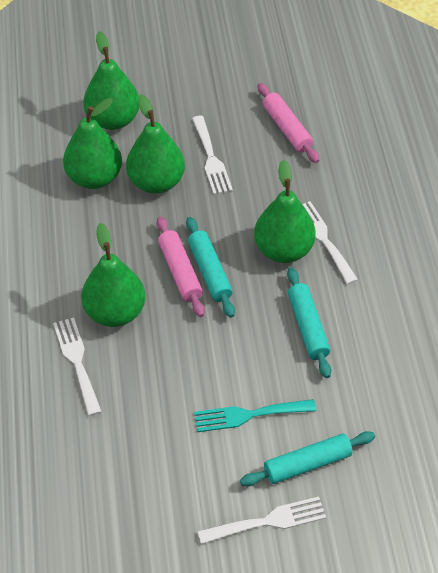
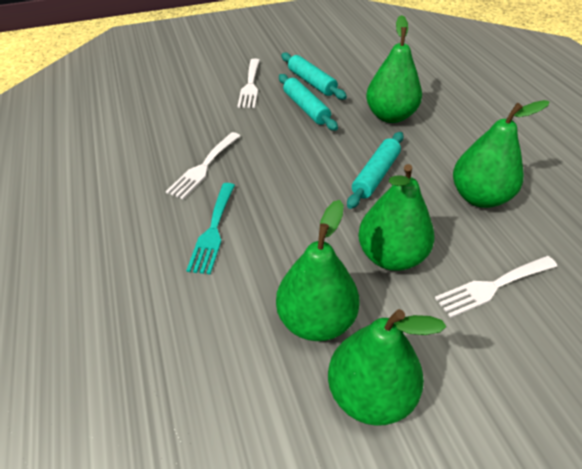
pink rolling pin: [157,217,205,317] [258,83,319,163] = 2 -> none = 0
white fork: [53,317,102,416] [192,116,233,195] [198,496,326,544] [302,201,358,284] = 4 -> [166,132,240,199] [237,59,260,108] [435,256,557,318] = 3

